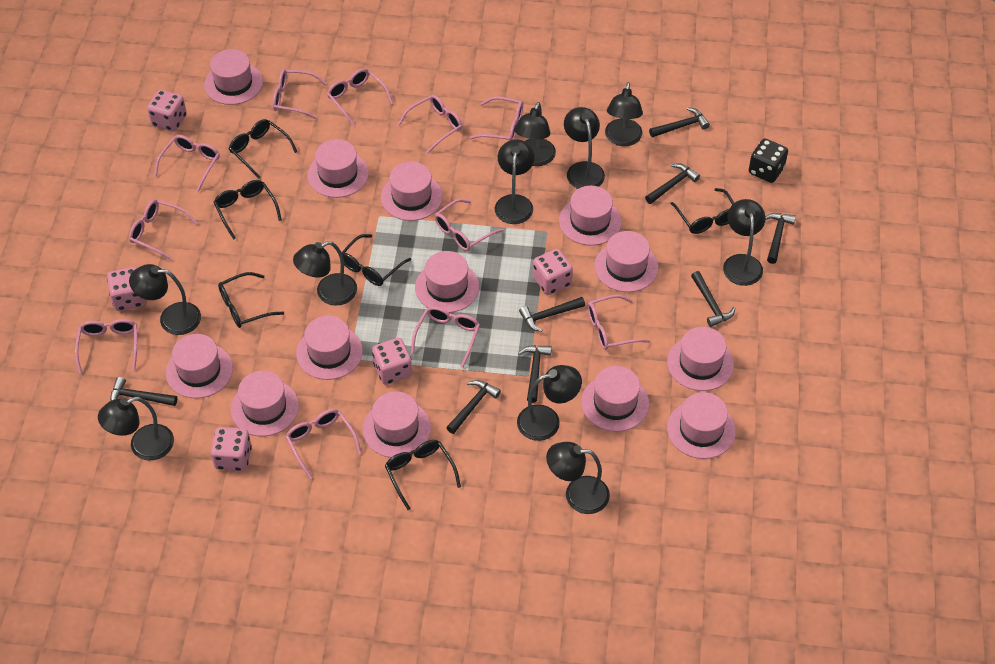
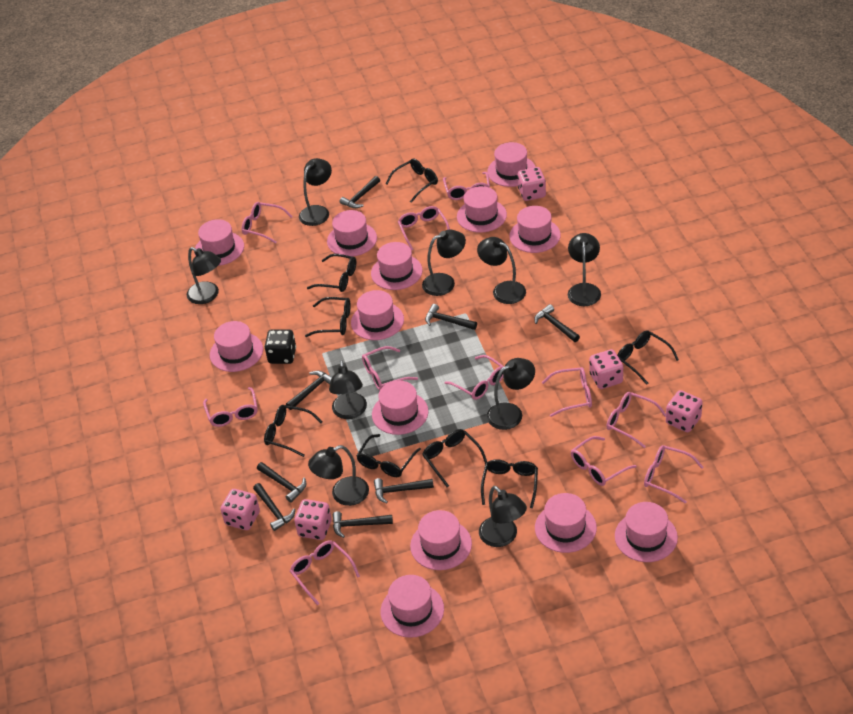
black glasses: [213,180,282,240] [218,272,284,328] [229,119,298,179] [342,234,411,286] [385,440,461,510] [670,188,734,234] = 6 -> [264,405,322,457] [305,297,350,337] [307,254,356,292] [357,434,421,477] [386,158,438,203] [422,429,488,487] [481,459,538,508] [617,330,679,385] = 8
black lamp: [98,397,174,461] [129,264,201,335] [293,241,357,306] [495,139,535,224] [514,102,556,166] [517,365,582,441] [546,442,610,514] [564,107,605,189] [605,82,643,146] [723,199,765,286] = 10 -> [187,247,221,304] [299,158,332,226] [308,445,369,506] [329,360,367,419] [422,230,466,296] [477,237,526,304] [479,486,527,547] [486,358,535,430] [568,233,601,306] = 9

